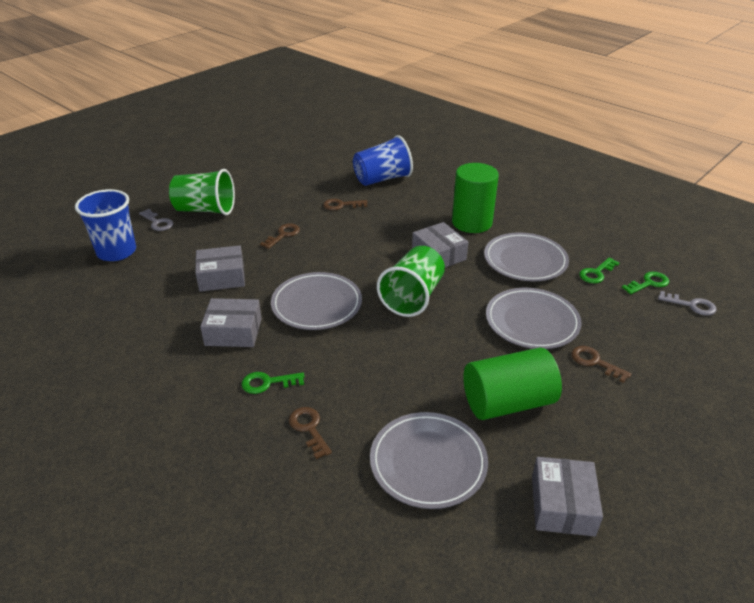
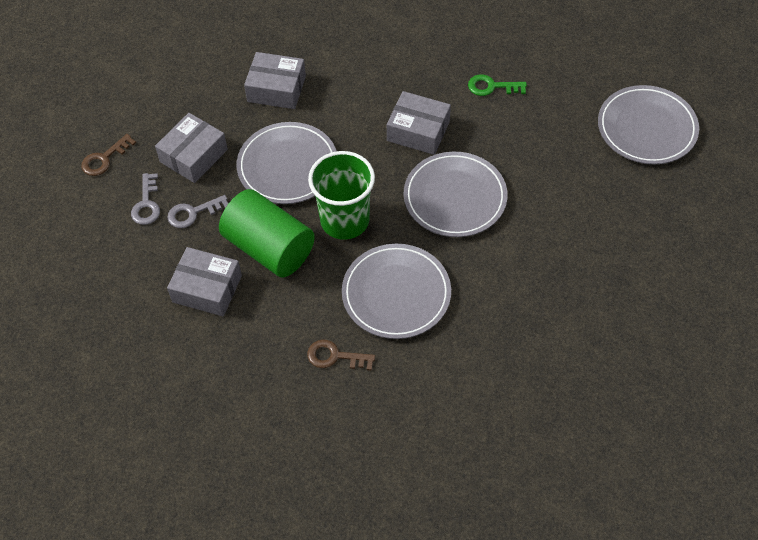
blue cup: [75,189,136,261] [353,135,413,186] = 2 -> none = 0
brown key: [260,224,300,249] [289,407,332,459] [323,199,368,210] [571,346,631,383] = 4 -> [81,134,136,176] [307,339,375,371] = 2
green cup: [169,169,235,215] [377,246,445,317] = 2 -> [308,151,375,240] = 1
green cylinder: [452,163,499,233] [464,348,562,420] = 2 -> [219,189,315,277] = 1
green key: [241,372,305,394] [579,257,620,283] [622,272,669,294] = 3 -> [468,74,527,96] = 1

